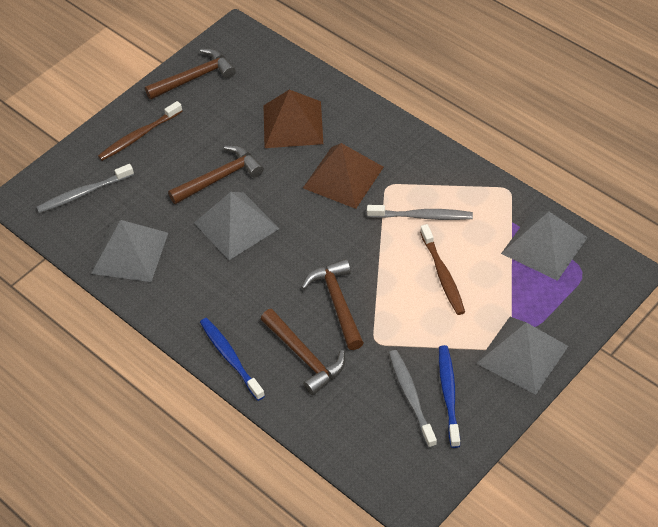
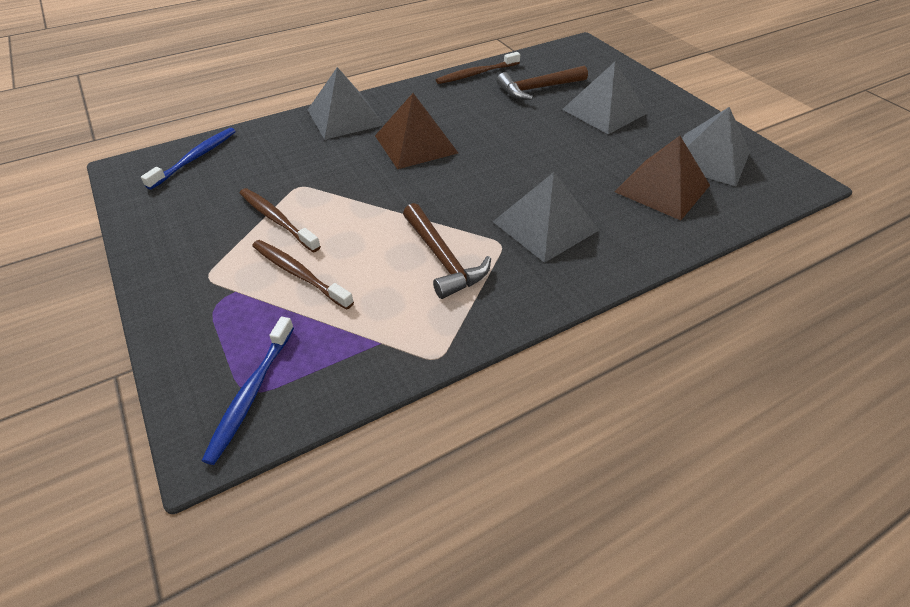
brown hammer: [145,48,236,100] [168,145,264,204] [261,309,345,395] [301,259,364,350] = 4 -> [403,203,491,299] [497,66,588,100] = 2
brown toothbrush: [98,101,182,161] [420,224,465,315] = 2 -> [240,188,321,252] [252,240,354,310] [436,52,520,84] = 3
grey toothbrush: [36,164,134,213] [367,205,473,220] [389,350,437,448] = 3 -> none = 0

